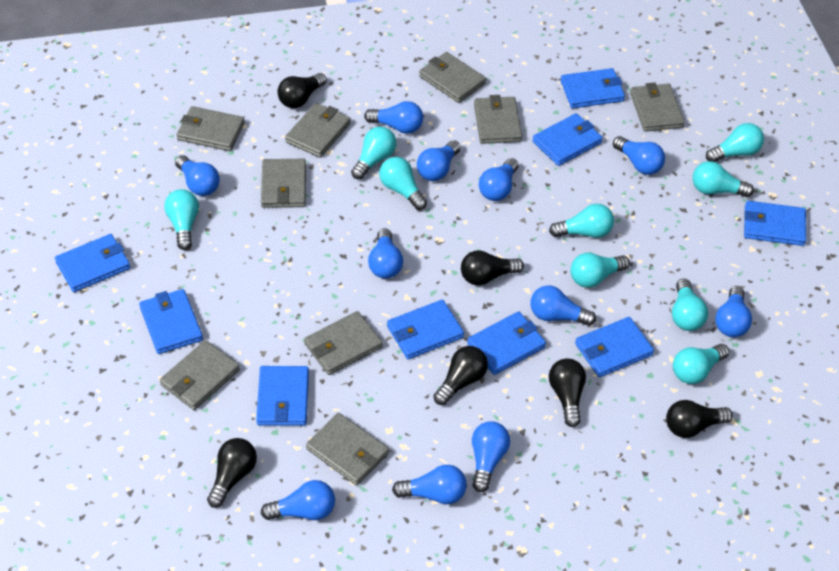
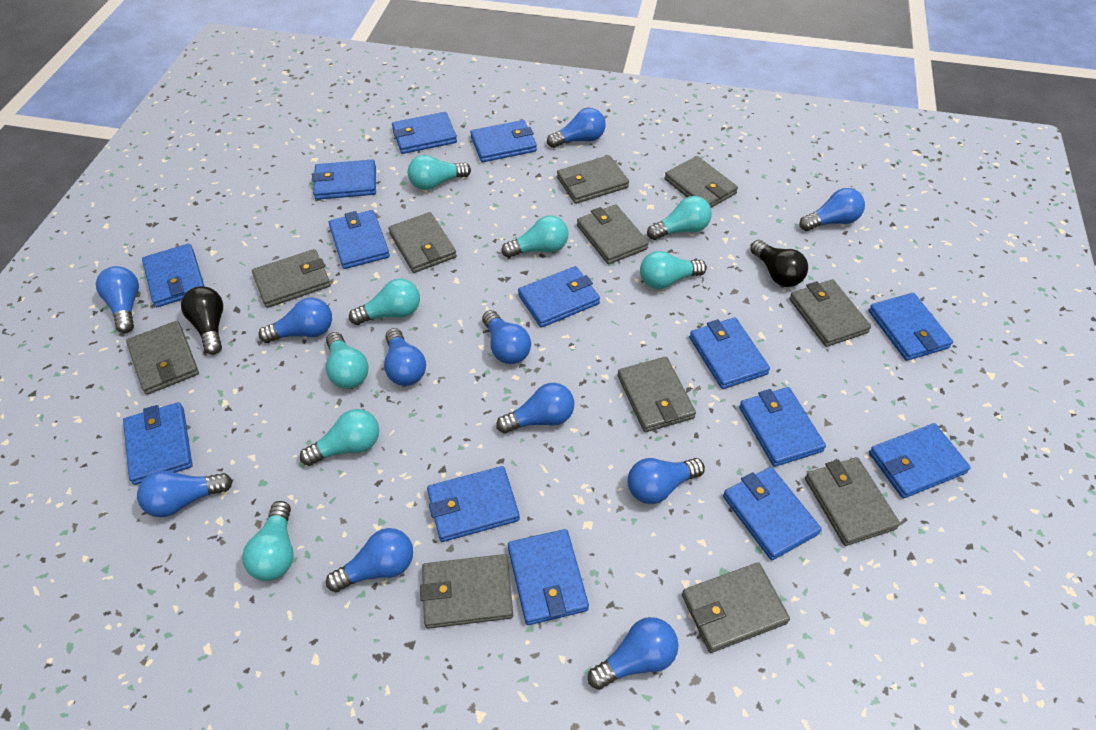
black light bulb: [207,438,257,508] [277,73,327,108] [433,346,488,405] [461,250,524,286] [549,359,586,427] [666,400,733,438] = 6 -> [181,286,223,355] [750,240,808,287] = 2
blue wallet: [55,234,130,292] [139,289,203,354] [256,366,309,426] [387,300,464,359] [467,311,546,375] [532,113,603,166] [560,68,625,108] [575,317,654,377] [744,201,806,246] = 9 -> [123,402,192,485] [142,243,205,307] [312,159,376,200] [329,210,390,269] [392,112,457,154] [427,466,520,542] [470,120,537,162] [508,529,589,625] [518,266,600,328] [689,317,770,389] [723,467,822,560] [739,387,826,467] [869,293,953,361] [869,423,971,498] = 14
grey wallet: [160,340,240,410] [177,106,245,151] [261,159,306,208] [285,103,351,158] [304,311,383,375] [306,413,389,486] [419,52,486,103] [474,95,522,144] [630,82,685,132] = 9 -> [126,321,199,395] [252,249,331,308] [388,212,457,273] [420,554,513,629] [557,155,629,204] [577,204,649,264] [618,357,696,432] [665,156,738,208] [682,562,790,653] [789,279,871,347] [805,457,900,546] = 11
turquoise light bulb: [164,189,199,250] [351,127,396,179] [379,157,427,210] [549,204,614,238] [570,253,630,288] [672,279,708,331] [673,344,729,384] [693,161,754,197] [706,123,764,162] = 9 -> [242,501,294,581] [300,409,379,466] [326,332,369,389] [349,278,420,325] [408,155,471,190] [501,215,568,258] [640,251,707,289] [647,196,712,240] = 8

